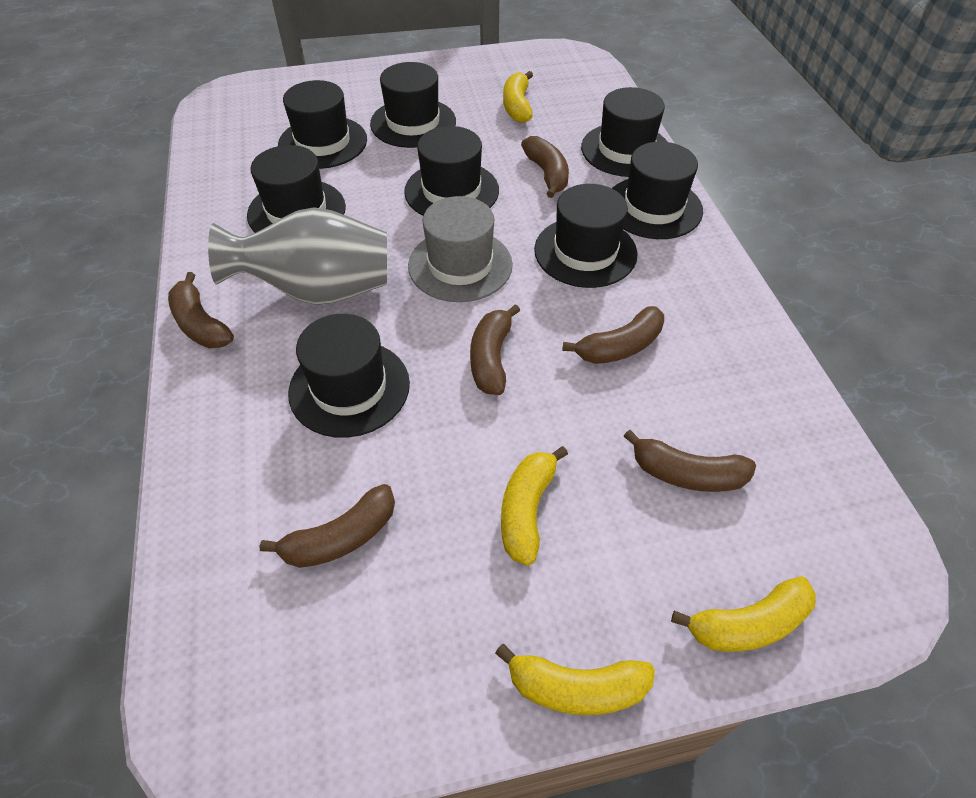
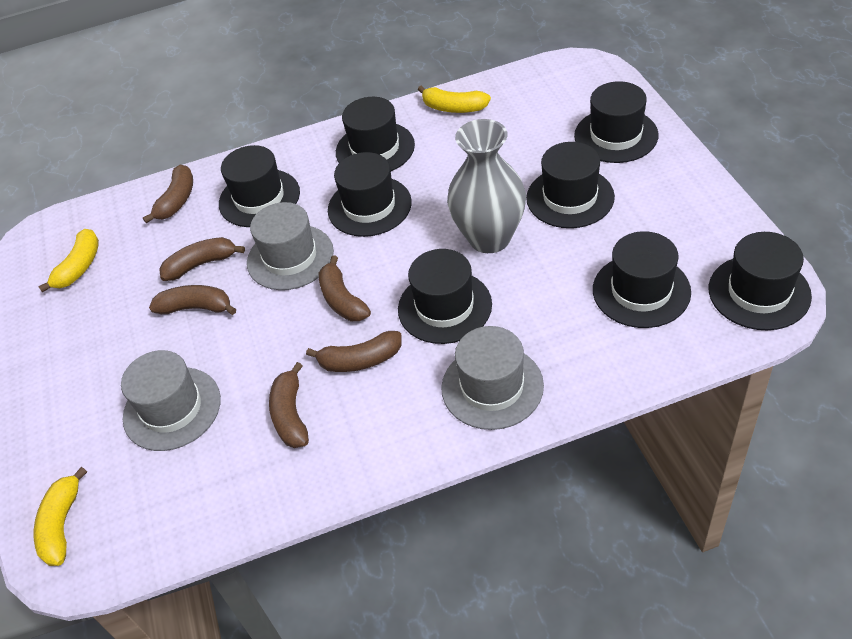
grey hat: [408,196,513,302] = 1 -> [121,350,221,451] [247,202,334,290] [441,326,544,430] = 3
yellow banana: [495,644,655,715] [501,446,568,565] [503,71,533,123] [671,576,816,652] = 4 -> [34,467,87,566] [38,229,99,293] [418,86,491,113] = 3

